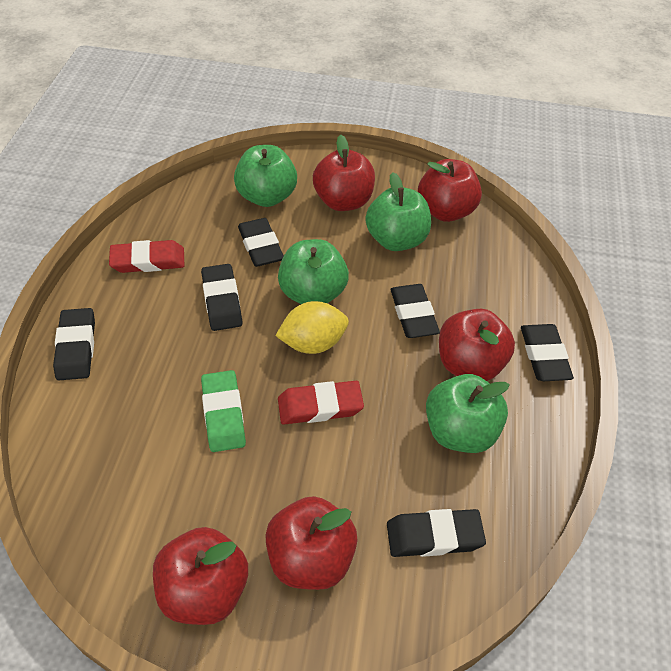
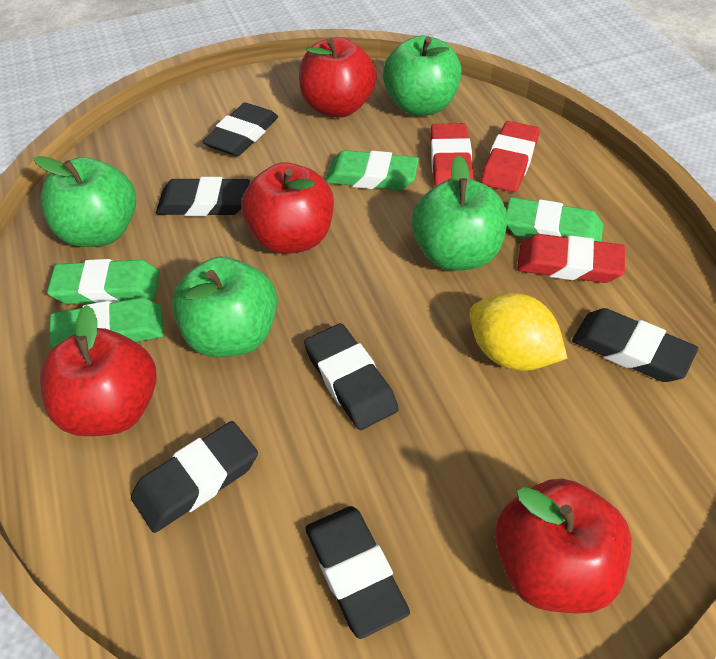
green eraser: [201,370,246,452] = 1 -> [47,259,159,304] [49,297,164,348] [325,150,419,190] [506,197,603,242] = 4
red apple: [153,527,248,625] [265,496,358,590] [313,135,375,211] [418,159,482,222] [439,309,515,381] = 5 -> [40,305,157,436] [241,162,334,254] [299,37,377,117] [495,478,632,614] = 4
red eraser: [109,240,184,273] [278,381,364,424] = 2 -> [430,123,474,186] [481,121,540,192] [517,234,625,283] = 3

